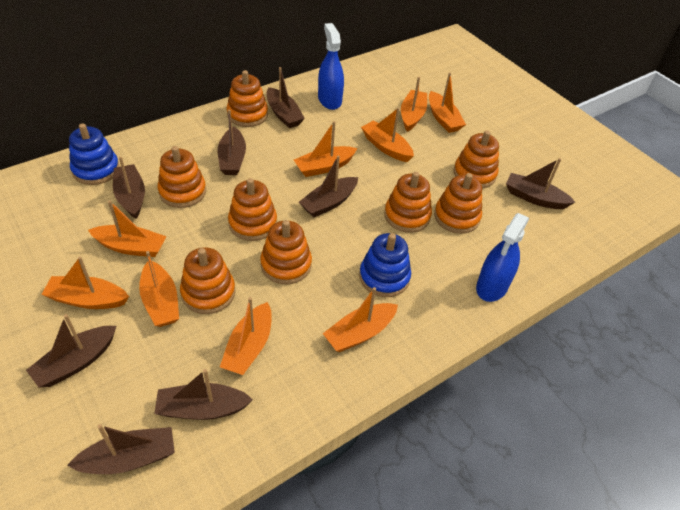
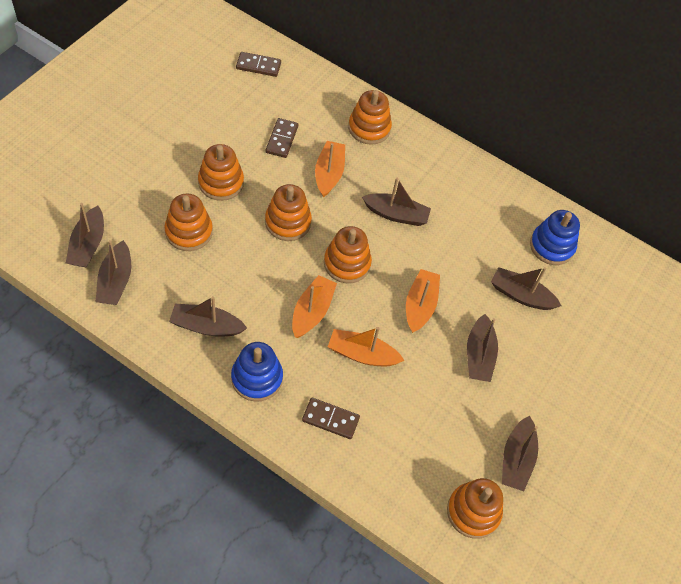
blue spray bottle: [318,23,344,110] [476,213,529,302] = 2 -> none = 0
brown boat: [26,314,116,387] [67,424,175,474] [113,157,145,219] [154,369,253,420] [218,110,246,175] [267,67,305,128] [299,156,358,217] [506,158,575,209] = 8 -> [66,203,104,268] [96,240,131,305] [169,296,247,337] [362,178,431,226] [467,314,498,382] [491,267,562,310] [502,416,538,491] = 7
brown domino: none = 0 -> [236,52,281,77] [266,118,298,158] [302,398,360,439] = 3
orange boat: [42,257,129,309] [88,200,167,257] [139,251,179,327] [220,297,272,375] [294,121,357,177] [323,287,398,352] [361,108,414,162] [401,77,427,132] [429,72,466,133] = 9 -> [292,275,337,338] [315,141,345,197] [328,327,404,366] [406,269,440,333] = 4
orange stacking toy: [158,146,206,208] [180,247,235,314] [227,70,268,127] [228,178,277,241] [260,220,312,284] [384,172,432,233] [434,173,482,234] [453,131,499,188] = 8 -> [164,194,213,251] [198,144,244,201] [265,184,312,241] [324,226,372,283] [348,90,392,145] [447,478,503,539] = 6

